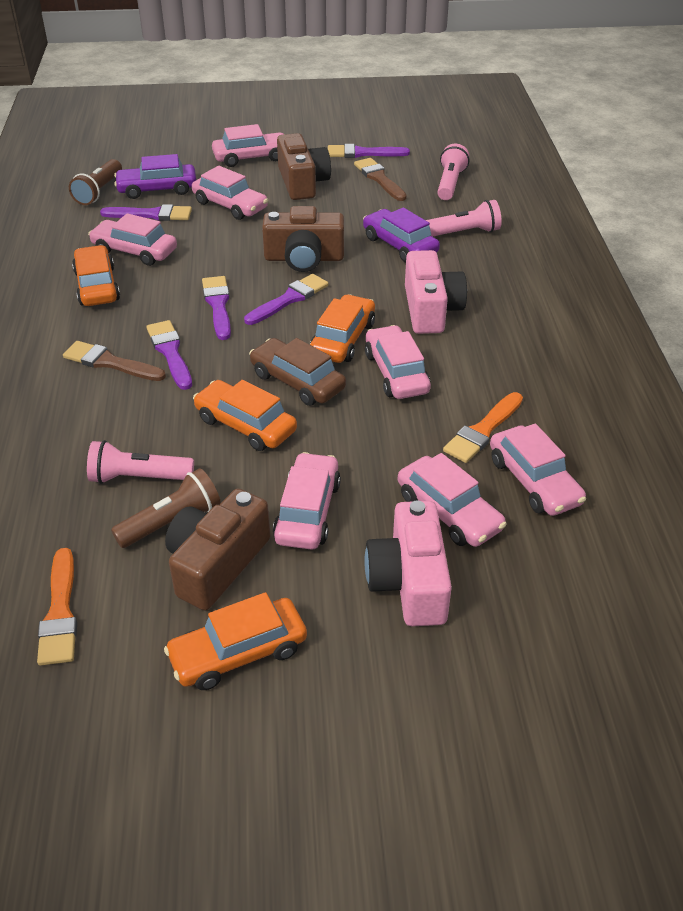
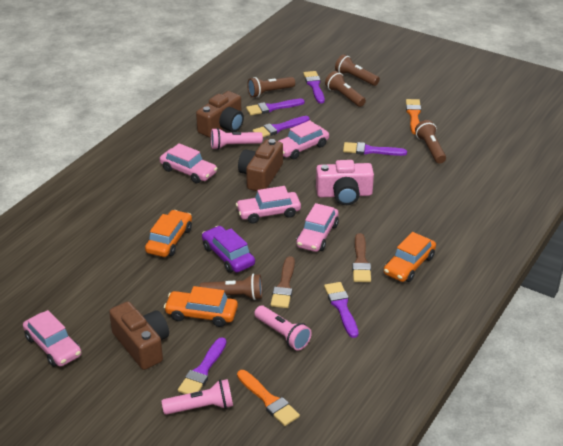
brown car: [249,338,346,406] = 1 -> none = 0
brown flashlight: [69,159,122,205] [111,468,220,548] = 2 -> [200,274,262,300] [247,77,295,97] [325,71,366,107] [335,55,380,86] [415,120,446,164] = 5
orange car: [72,245,120,306] [164,592,307,690] [193,380,297,451] [310,294,375,363] = 4 -> [145,210,192,257] [164,286,238,327] [384,232,436,282] = 3
pink camera: [364,501,452,626] [405,250,467,334] = 2 -> [316,160,374,205] = 1
pink car: [88,213,177,266] [192,166,268,220] [212,124,285,167] [273,452,341,550] [365,325,431,399] [398,453,507,547] [490,423,586,516] = 7 -> [23,310,82,367] [160,143,218,183] [236,186,301,223] [279,120,329,159] [296,203,339,252] = 5
purple brush: [100,204,192,221] [146,320,192,390] [202,276,231,340] [244,274,328,325] [328,144,410,158] = 5 -> [178,337,227,394] [246,98,305,115] [253,116,310,137] [303,71,325,104] [324,282,358,338] [343,142,407,156] = 6
purple car: [114,154,196,199] [363,207,440,263] = 2 -> [202,226,255,273] = 1

